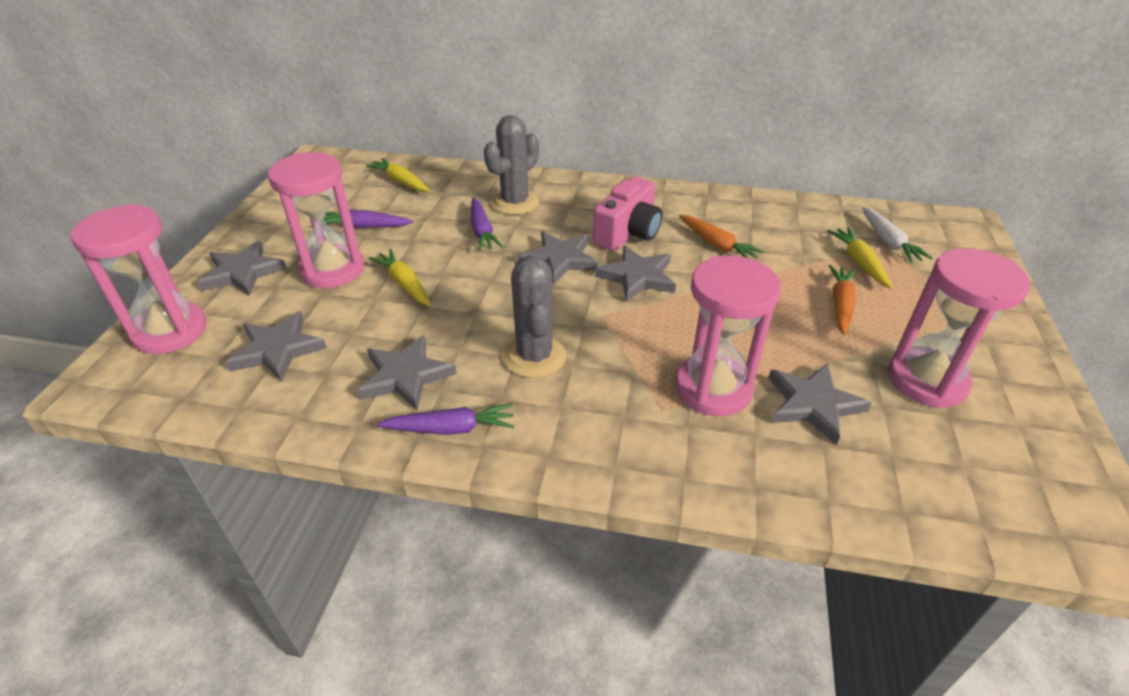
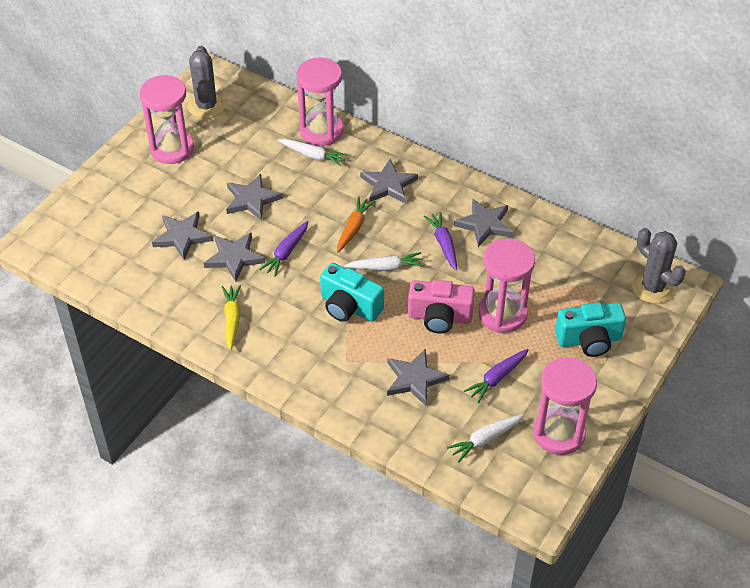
orange carrot: [679,215,764,258] [829,265,856,335] = 2 -> [337,196,375,253] = 1
turquoise camera: none = 0 -> [320,263,384,322] [555,302,626,357] = 2
white carrot: [862,207,932,263] = 1 -> [278,139,348,166] [344,252,424,271] [447,414,524,462] = 3
yellow carrot: [366,158,430,192] [369,249,431,306] [827,227,892,289] = 3 -> [222,285,241,350] = 1

